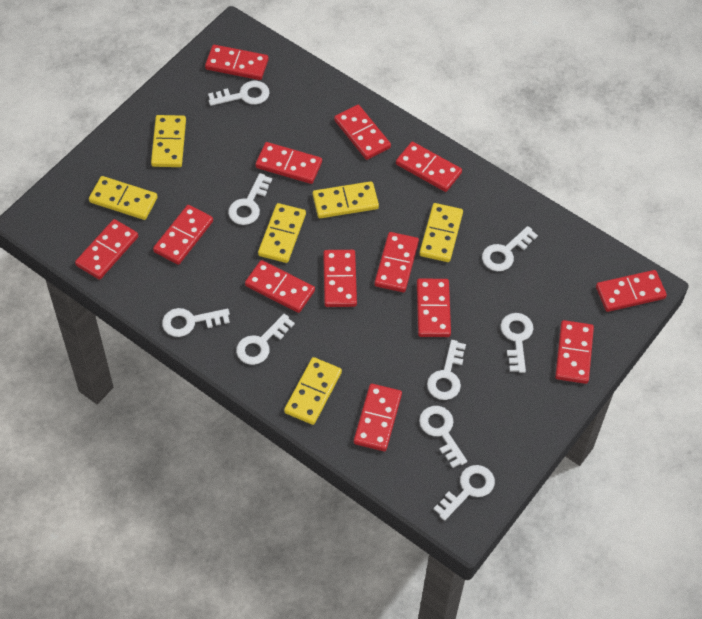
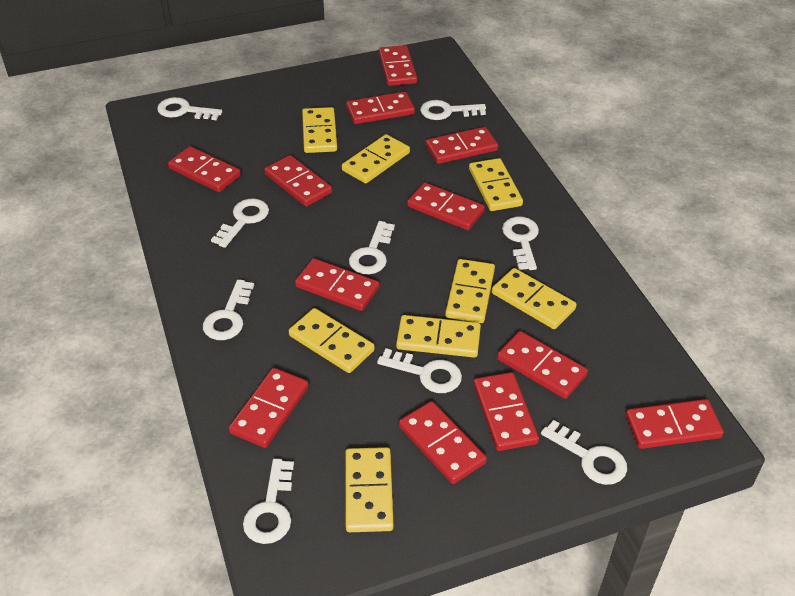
red domino: [75,219,138,280] [153,205,213,265] [205,45,269,80] [245,260,315,313] [255,142,322,184] [323,250,357,307] [334,105,391,160] [354,384,402,451] [374,232,419,292] [396,142,462,192] [417,278,451,337] [555,320,594,384] [596,270,667,312] = 13 -> [168,146,241,192] [229,368,309,448] [264,155,332,207] [295,258,379,311] [346,92,415,124] [379,45,417,86] [399,401,487,484] [407,182,485,230] [426,127,498,164] [473,372,539,451] [497,331,588,399] [626,399,724,449] = 12
yellow domino: [89,176,158,220] [151,115,186,167] [258,203,306,263] [284,357,342,425] [313,181,379,218] [419,203,463,262] = 6 -> [289,308,375,373] [302,107,337,153] [342,134,410,184] [345,447,394,532] [396,315,481,358] [445,259,495,323] [469,158,523,211] [492,268,577,329] = 8

